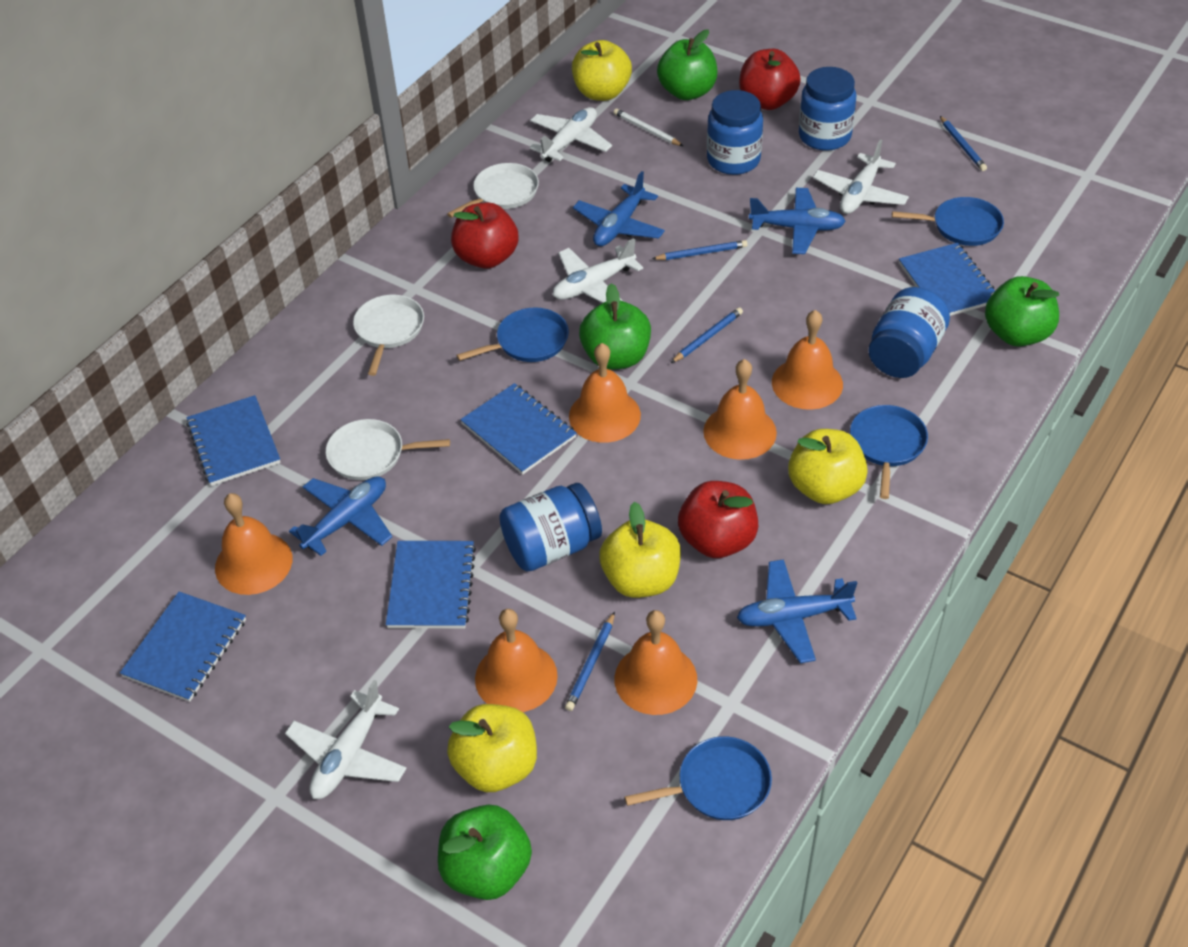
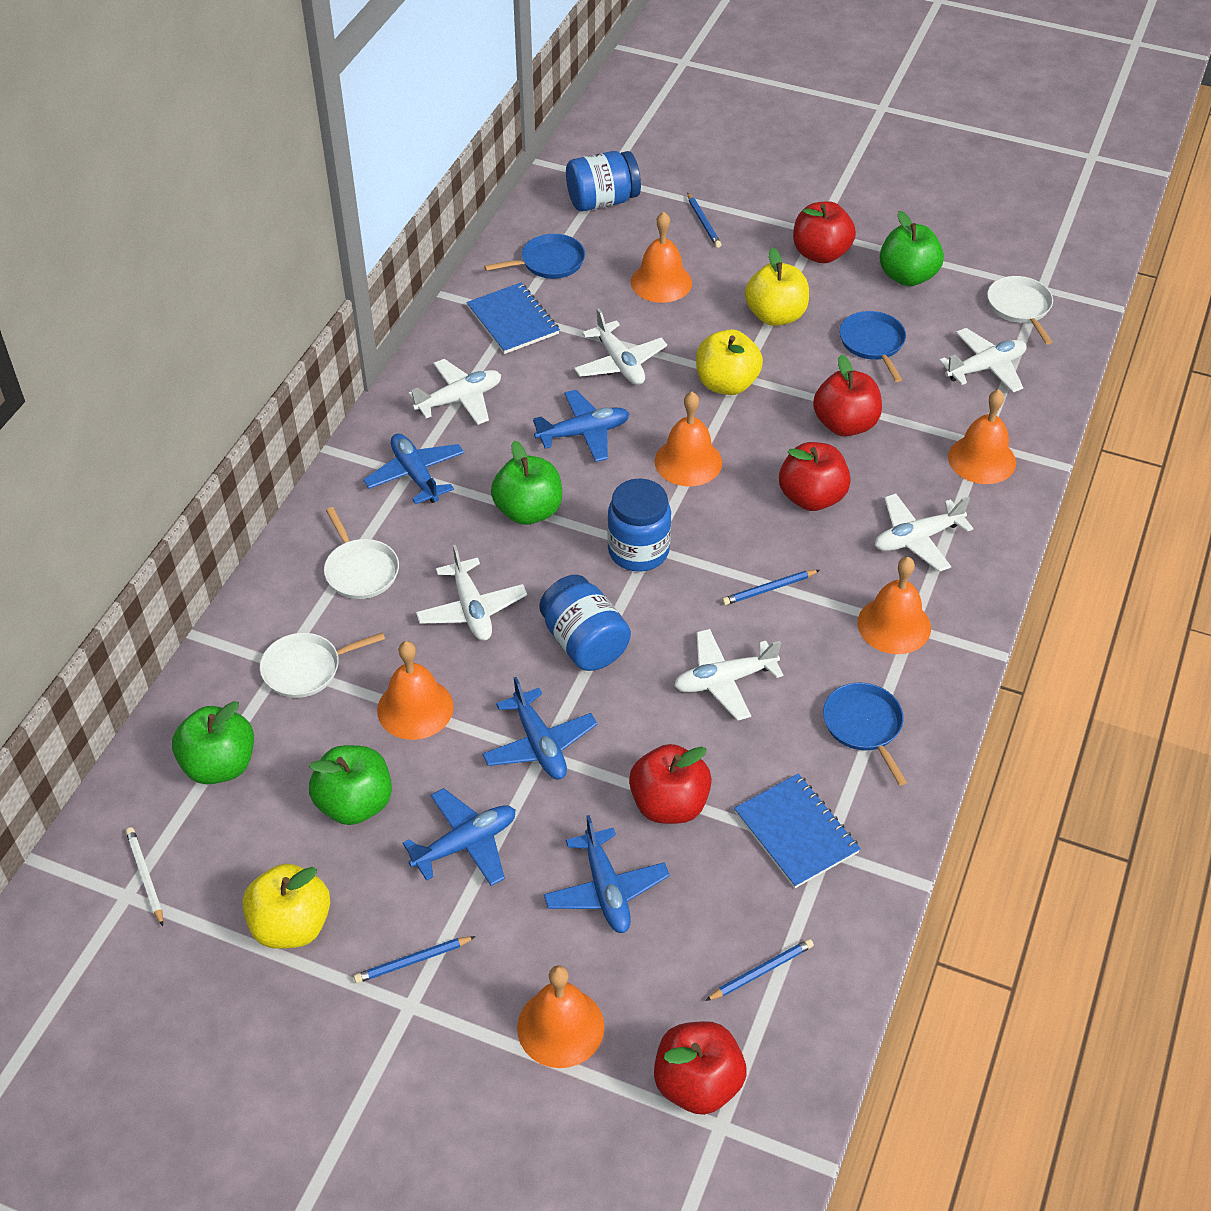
blue jar: [500,483,602,572] [707,90,763,175] [799,67,856,151] [868,287,950,378] = 4 -> [539,575,631,671] [566,151,641,212] [607,479,671,572] = 3
blue notebook: [120,592,246,702] [186,395,281,486] [386,541,476,629] [460,383,576,475] [899,243,995,316] = 5 -> [466,283,560,354] [734,773,861,888] = 2
blue pan: [456,307,569,362] [625,736,772,820] [850,405,928,499] [892,197,1004,246] = 4 -> [484,234,585,279] [823,683,907,786] [839,311,906,382] = 3
blue plane: [289,476,392,556] [573,171,665,246] [737,559,857,663] [749,188,846,254] = 4 -> [363,433,464,504] [403,788,516,886] [482,677,597,779] [533,390,629,462] [544,815,670,933] = 5
red apple: [451,202,518,269] [678,481,758,558] [739,49,801,110] = 3 -> [629,744,712,824] [654,1021,746,1115] [779,442,851,511] [793,201,856,263] [813,354,882,436] = 5
white plane: [285,680,407,799] [529,107,612,162] [553,238,643,303] [813,140,909,214] = 4 -> [408,359,501,425] [416,545,527,641] [574,308,667,385] [674,629,783,721] [875,493,973,572] [939,328,1027,392] = 6
yellow apple: [447,704,537,792] [572,40,632,101] [599,502,681,598] [788,429,868,504] = 4 -> [242,864,330,949] [696,329,763,395] [745,247,809,326] = 3

